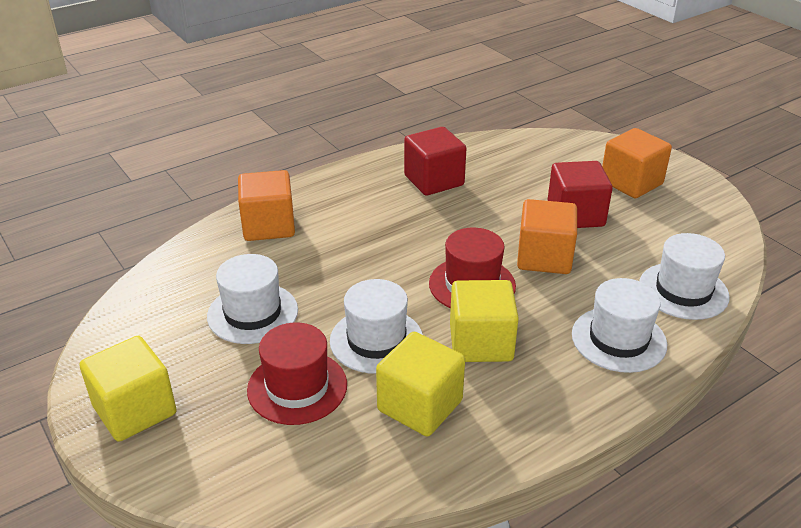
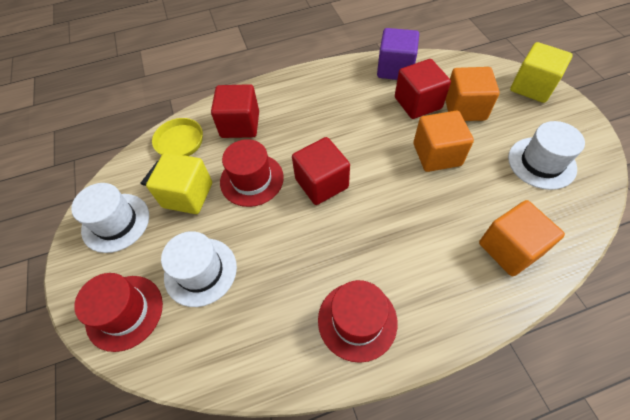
purple cube: none = 0 -> [377,28,419,80] = 1
red cube: [404,127,467,196] [547,161,613,228] = 2 -> [211,84,259,138] [292,137,350,205] [395,59,451,119] = 3
red hat: [247,323,347,425] [429,228,516,308] = 2 -> [74,273,163,352] [220,139,284,207] [318,280,398,363] = 3
white hat: [207,254,298,344] [330,279,423,374] [572,278,667,373] [639,233,730,320] = 4 -> [71,183,149,253] [161,231,237,307] [508,121,585,190] = 3
yellow cube: [79,336,177,442] [376,332,465,437] [450,280,519,362] = 3 -> [146,152,212,214] [510,42,573,103] = 2
yellow pan: none = 0 -> [140,118,203,186] = 1

